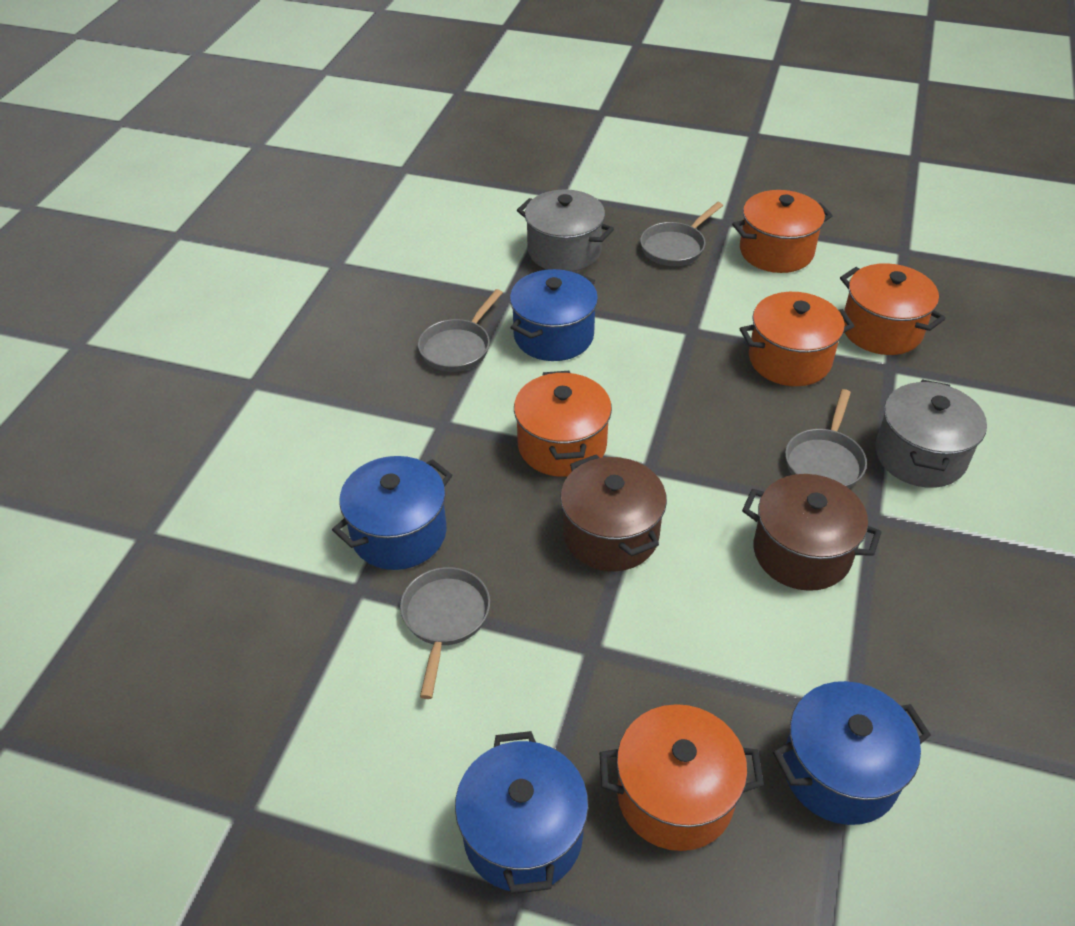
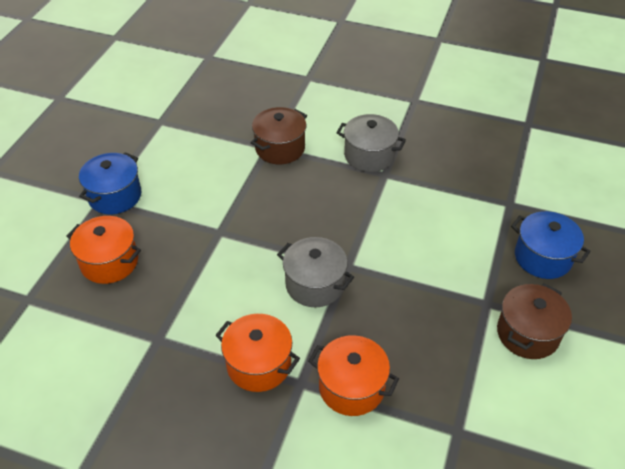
blue pot: [332,456,452,570] [455,731,589,894] [510,269,598,361] [773,681,931,825] = 4 -> [79,152,141,214] [511,211,591,279] = 2
grey pan: [400,567,490,699] [418,289,503,372] [640,202,723,266] [785,389,867,488] = 4 -> none = 0
orange pot: [514,371,612,477] [600,704,764,851] [732,190,833,273] [740,292,854,386] [840,263,946,355] = 5 -> [66,216,141,284] [215,314,300,392] [308,335,399,416] = 3

